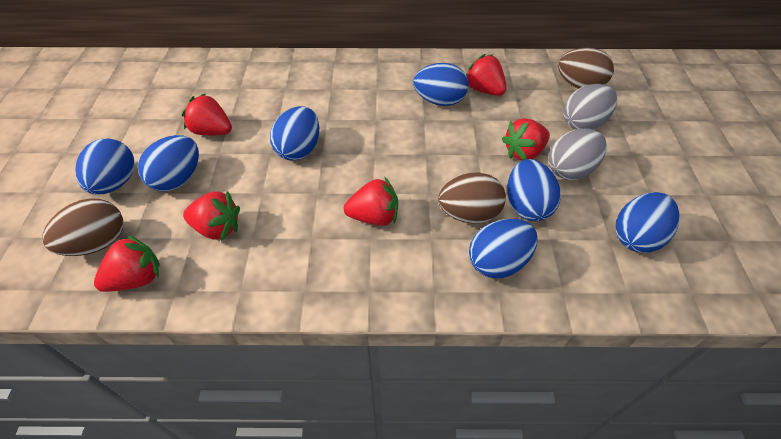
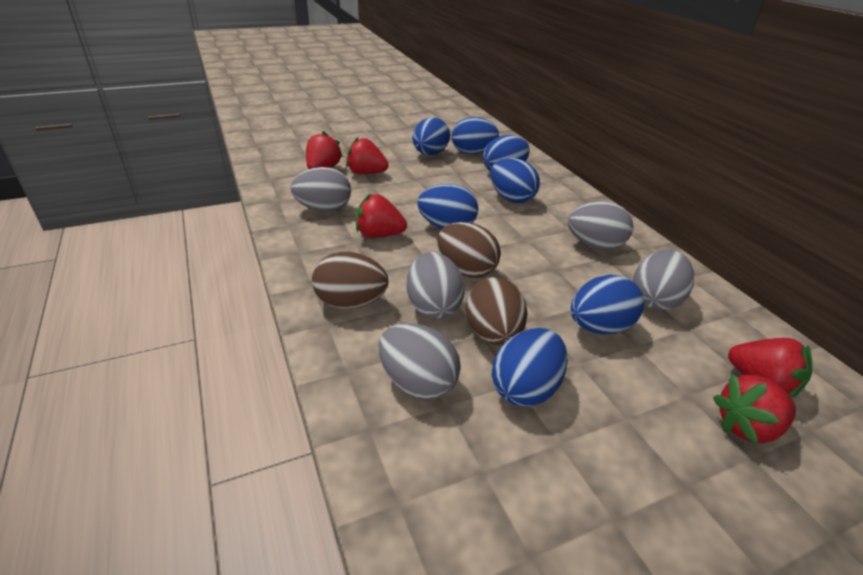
grey egg: [548,129,607,180] [563,84,617,130] = 2 -> [290,167,351,212] [378,323,461,399] [407,252,465,318] [568,201,633,250] [633,250,694,311] = 5
red strawberry: [94,234,160,292] [182,93,232,135] [183,191,240,241] [344,177,398,226] [466,54,507,96] [502,118,550,160] = 6 -> [306,131,343,169] [346,136,389,174] [356,194,407,237] [713,374,796,446] [728,338,812,398] = 5

